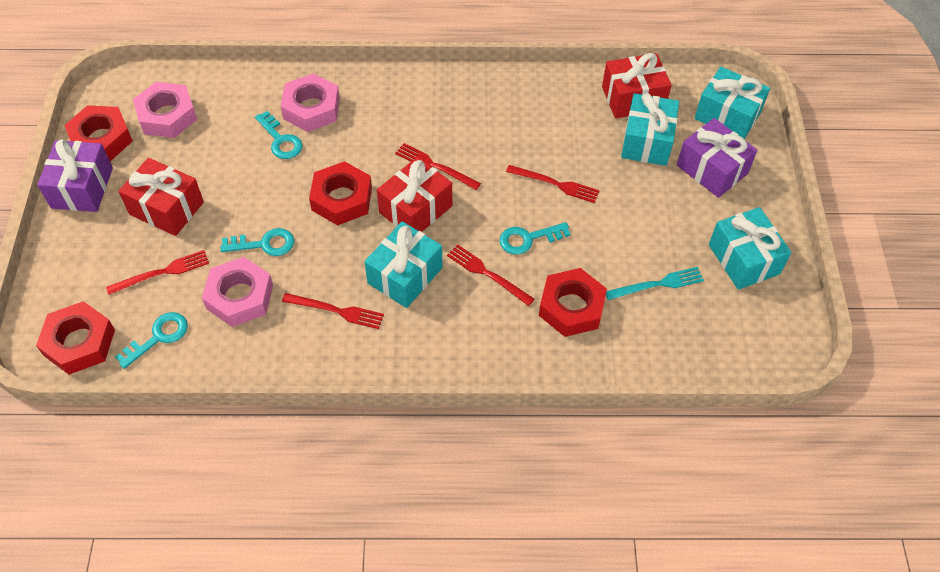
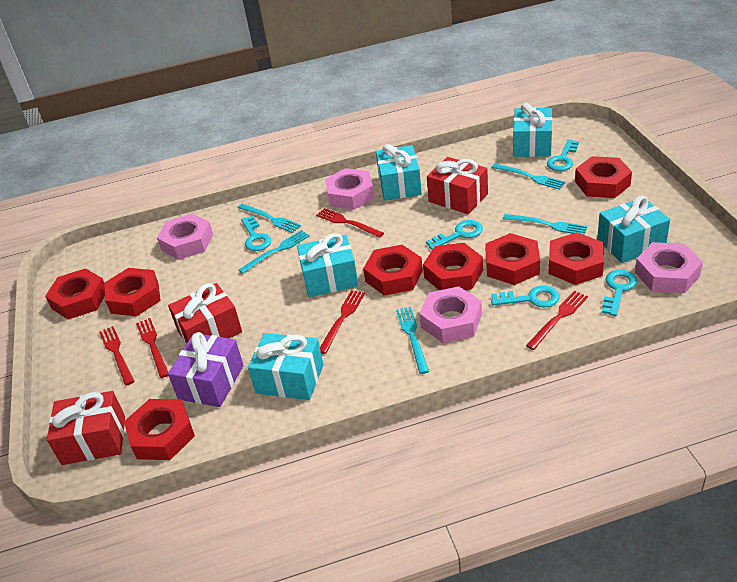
pink nut: [133,82,197,138] [202,257,273,327] [281,73,340,132] = 3 -> [157,214,213,260] [325,168,374,210] [419,286,482,343] [635,242,703,293] = 4
purple gift: [37,139,113,212] [677,118,757,198] = 2 -> [168,332,244,407] = 1
red nut: [36,301,115,375] [64,105,133,161] [309,161,372,226] [539,268,607,337] = 4 -> [45,268,105,319] [104,268,161,316] [124,399,195,460] [363,245,423,296] [423,243,483,290] [485,233,540,285] [549,232,604,285] [575,156,632,198] = 8
turquoise fork: [606,267,704,300] = 1 -> [238,204,301,233] [239,230,310,274] [396,307,429,374] [491,163,566,190] [503,214,587,235] = 5
turquoise gift: [364,221,442,308] [621,93,679,166] [694,67,770,139] [709,207,791,290] = 4 -> [248,333,323,400] [297,233,359,297] [376,144,422,201] [513,103,552,157] [597,195,670,263] = 5
turquoise key: [115,312,188,369] [220,228,294,256] [255,111,303,159] [499,222,571,255] = 4 -> [241,216,271,251] [426,220,483,250] [491,285,560,308] [547,139,579,171] [602,270,638,316] = 5

